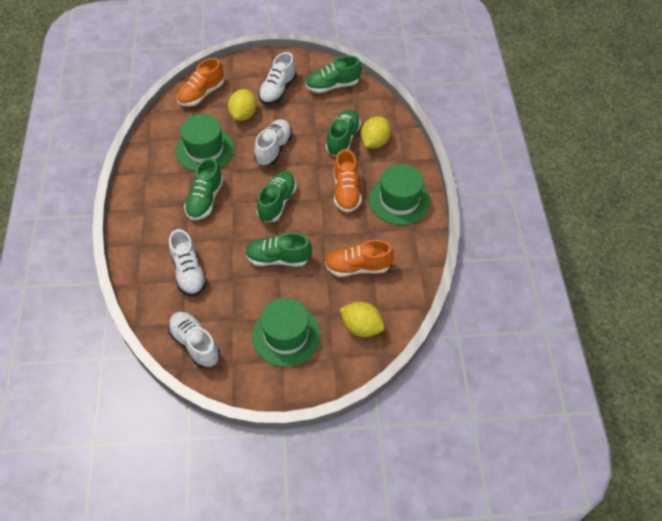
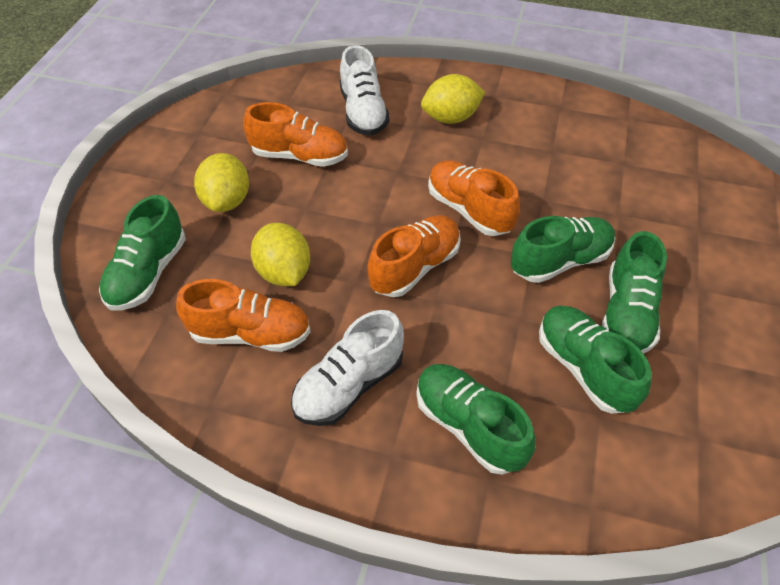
green hat: [175,114,234,172] [252,298,321,367] [369,164,430,225] = 3 -> none = 0
orange shoe: [177,58,224,107] [325,240,394,277] [334,149,361,213] = 3 -> [176,279,311,352] [243,102,348,167] [367,215,461,297] [428,160,520,236] = 4
white shoe: [168,312,220,368] [169,229,207,296] [254,119,293,166] [258,52,297,105] = 4 -> [291,310,404,426] [340,45,390,136] = 2

